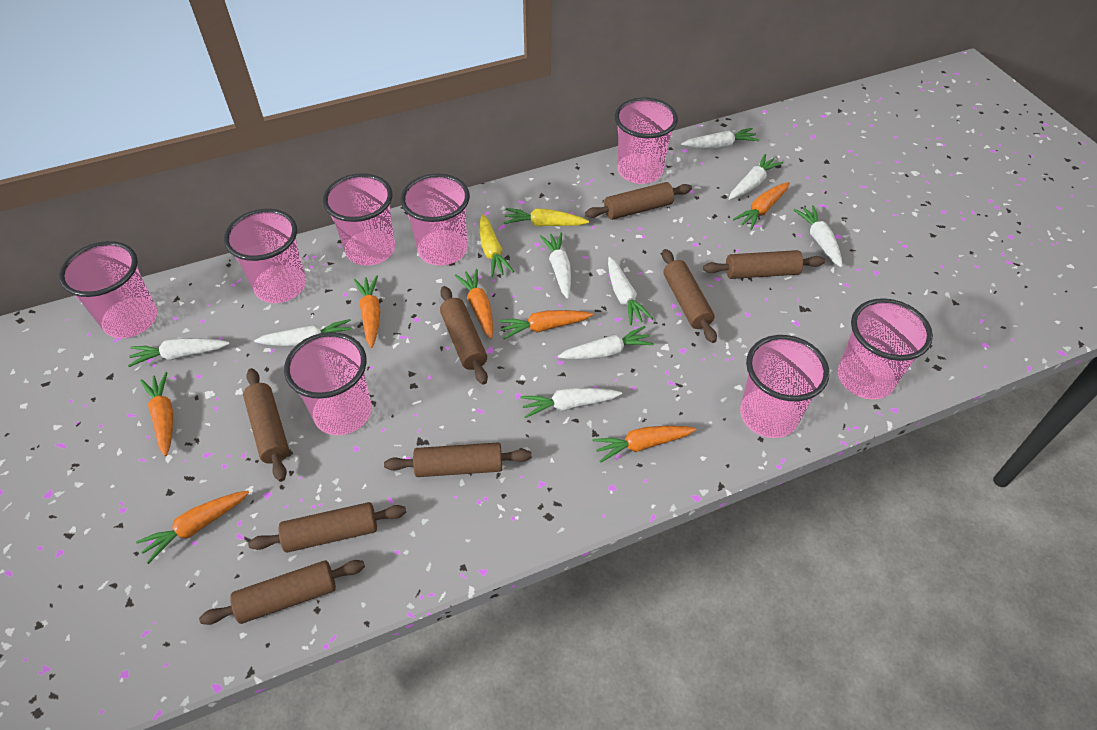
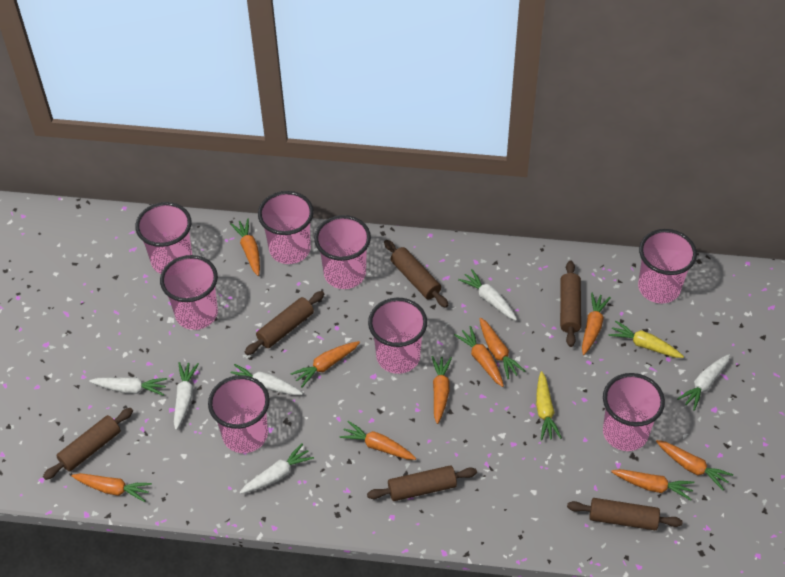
brown rolling pin: [199,560,365,625] [243,368,289,482] [248,502,406,553] [384,442,532,477] [440,286,488,385] [585,182,692,220] [662,249,717,343] [703,250,825,279] = 8 -> [43,408,133,480] [245,291,324,355] [367,465,477,501] [384,240,448,308] [560,261,581,347] [567,498,683,530] = 6
orange carrot: [136,490,249,564] [140,372,173,456] [354,275,380,348] [455,269,493,339] [499,310,593,339] [593,426,696,462] [733,182,790,230] = 7 -> [72,473,152,502] [231,219,260,276] [290,341,360,387] [340,421,416,460] [432,356,452,424] [454,326,504,387] [479,318,525,379] [582,293,611,355] [611,469,694,500] [656,440,733,490] = 10
white carrot: [128,338,230,367] [254,319,351,346] [521,388,622,418] [540,232,571,299] [558,326,654,359] [608,257,653,325] [681,128,759,148] [729,154,783,200] [794,205,843,267] = 9 -> [89,377,167,396] [174,362,199,430] [231,364,303,395] [239,443,314,494] [458,269,517,320] [677,354,730,411] = 6

